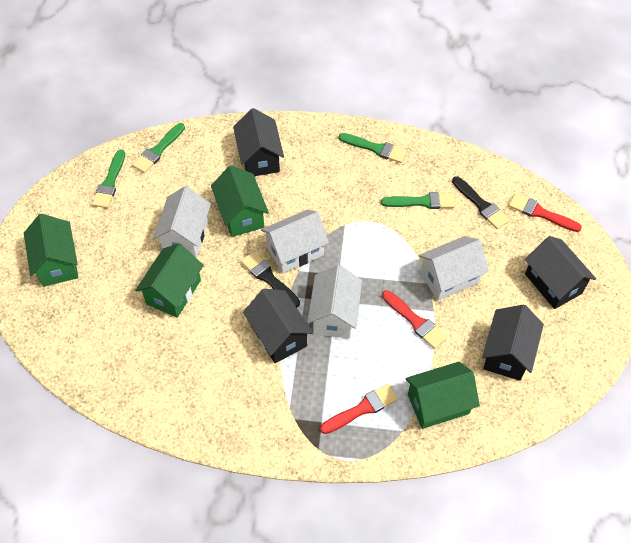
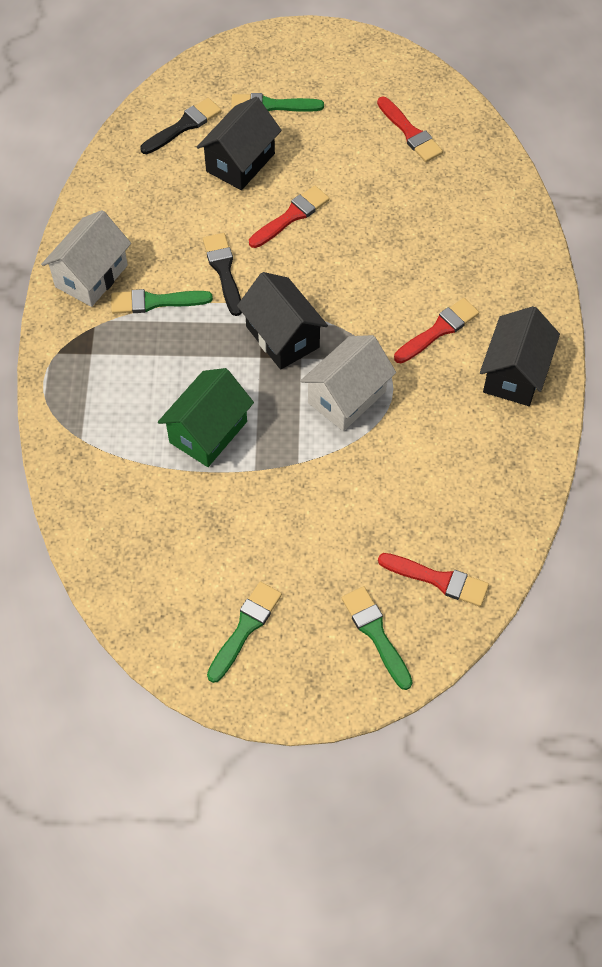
black house: [233,108,284,176] [243,289,313,363] [482,304,544,381] [525,236,596,309] = 4 -> [197,97,282,190] [237,272,328,370] [480,306,560,406] = 3
green house: [24,214,78,287] [135,244,204,318] [211,165,269,237] [405,362,480,429] = 4 -> [158,368,254,467] = 1
red brush: [320,384,398,434] [382,290,447,349] [509,193,582,232] = 3 -> [249,186,330,248] [377,96,443,162] [378,553,489,607] [394,298,479,363] = 4
white house: [153,186,211,258] [261,209,329,273] [308,265,362,339] [418,236,489,301] = 4 -> [41,210,131,307] [300,335,396,431] = 2

